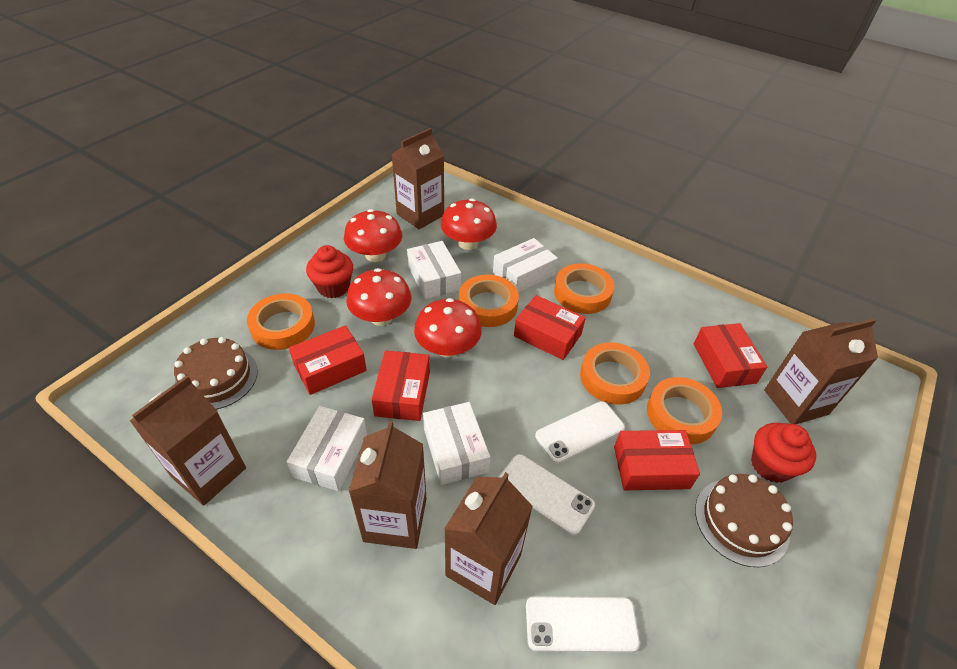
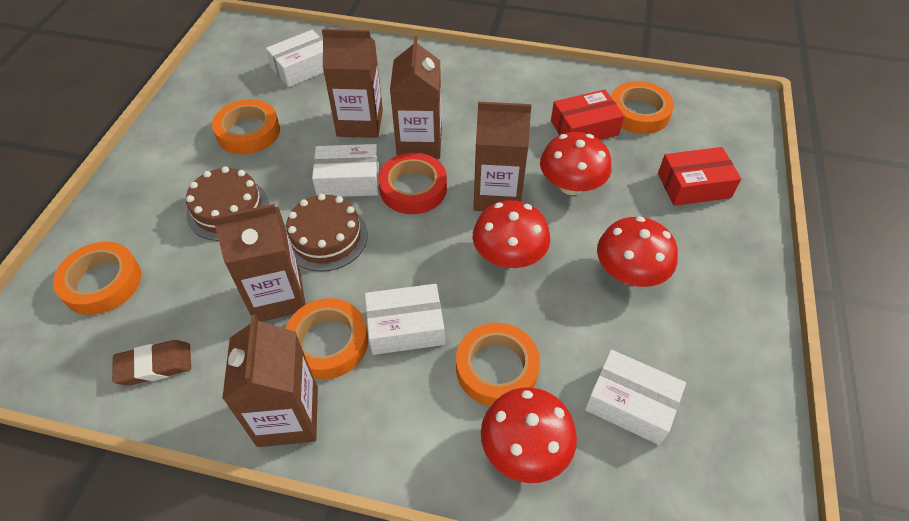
brown eraser: none = 0 -> [112,340,191,386] = 1
red box: [289,325,367,395] [372,350,430,421] [514,295,586,360] [614,430,700,490] [694,323,767,388] = 5 -> [551,90,624,140] [658,147,741,206] = 2
red cupcake: [306,245,353,298] [751,423,816,483] = 2 -> none = 0
red tape: none = 0 -> [378,153,447,214] = 1
white phone: [498,454,595,535] [526,596,640,653] [535,401,625,464] = 3 -> none = 0

